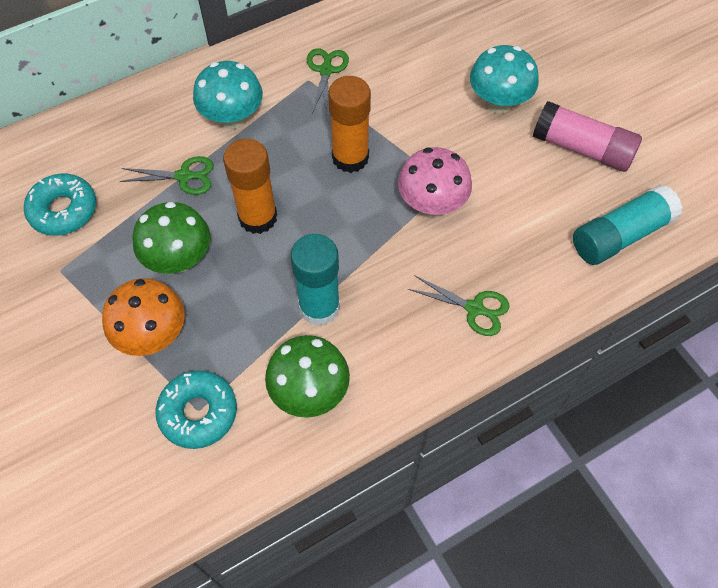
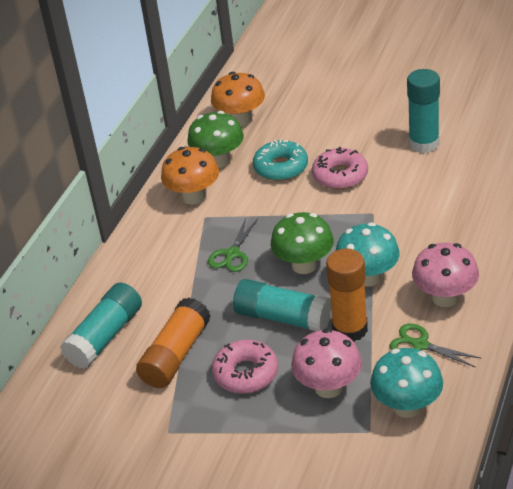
green scissors: [120,156,214,195] [307,48,349,114] [408,275,510,336] = 3 -> [208,218,258,272] [390,324,481,368] = 2
orange mushroom: [102,278,185,356] = 1 -> [161,147,219,205] [211,72,265,126] = 2
pink donut: none = 0 -> [212,340,278,394] [312,147,368,189] = 2
pink glue stick: [533,101,642,172] = 1 -> none = 0
pink mushroom: [398,147,472,217] = 1 -> [291,329,362,398] [412,243,479,307] = 2
turquoise donut: [24,174,96,236] [156,371,237,449] = 2 -> [253,140,308,181] = 1
turquoise glue stick: [291,234,340,326] [573,185,682,265] = 2 -> [60,283,142,369] [233,279,331,331] [407,69,440,153] = 3

